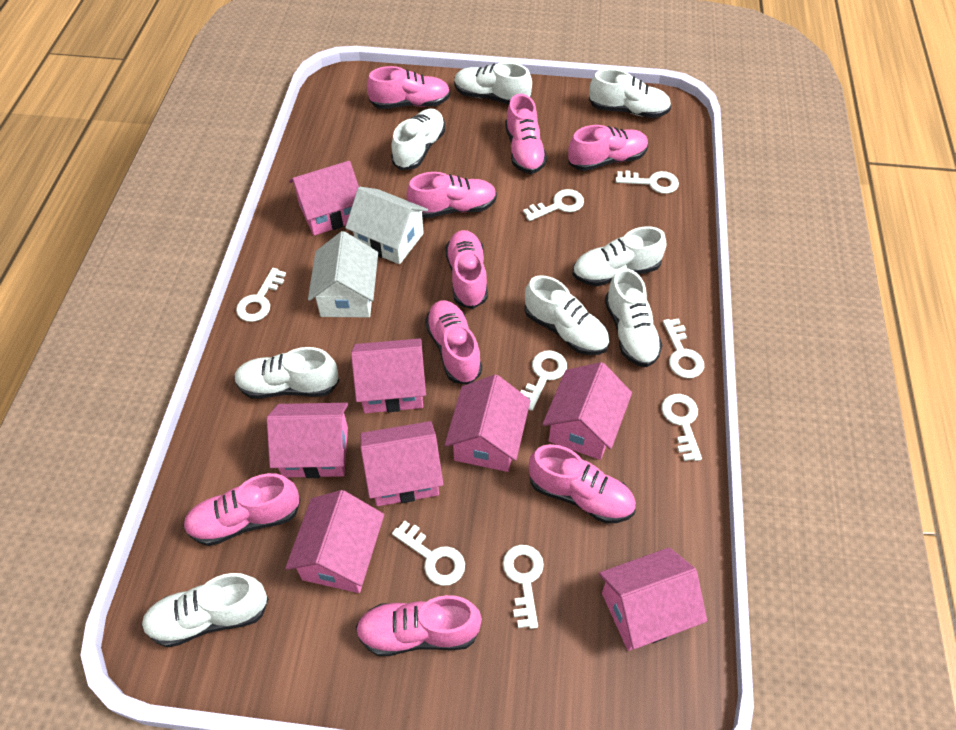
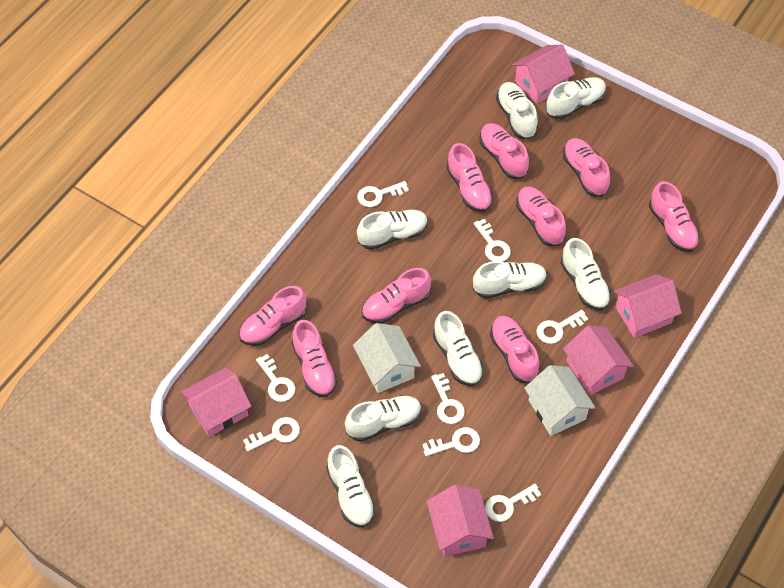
pink house: [267,403,348,478] [286,490,384,593] [289,161,359,236] [351,338,426,413] [360,421,443,506] [445,374,530,472] [542,362,632,460] [599,548,707,651] = 8 -> [181,367,251,437] [427,485,494,556] [512,45,575,104] [563,325,634,395] [614,274,682,338] = 5

